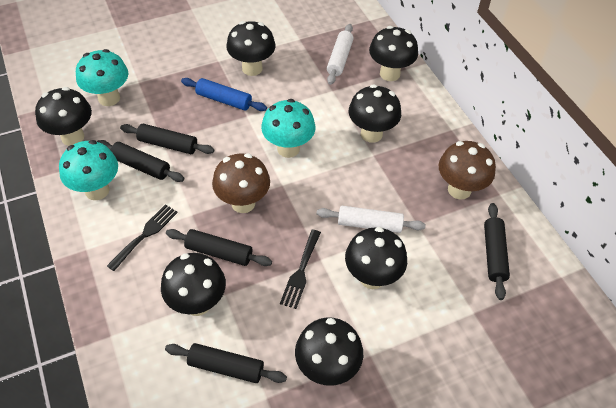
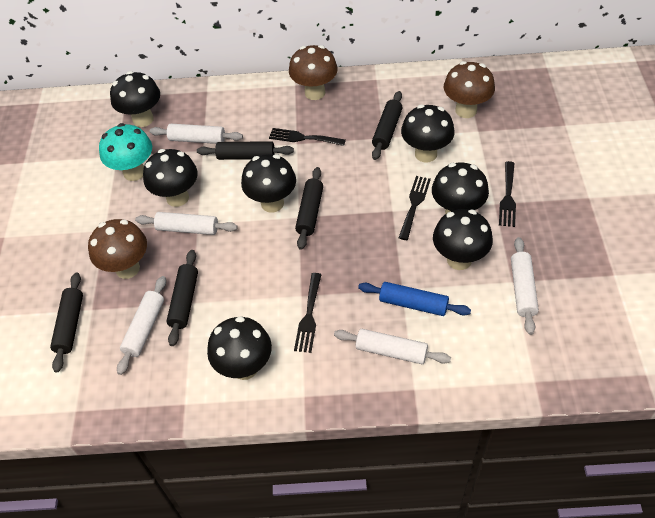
black fork: [107,204,178,271] [280,229,321,309] = 2 -> [269,128,346,146] [294,273,322,353] [399,176,431,240] [499,161,516,227] = 4
brown mushroom: [212,153,270,213] [439,141,496,200] = 2 -> [88,219,147,279] [289,45,338,100] [444,61,495,118] = 3
turquoise mushroom: [59,140,118,200] [76,49,128,106] [261,99,315,158] = 3 -> [99,123,152,181] = 1
white rolling pin: [317,206,426,233] [327,24,354,85] = 2 -> [117,276,166,375] [135,212,237,235] [150,124,243,144] [334,329,451,364] [511,237,539,335] = 5

